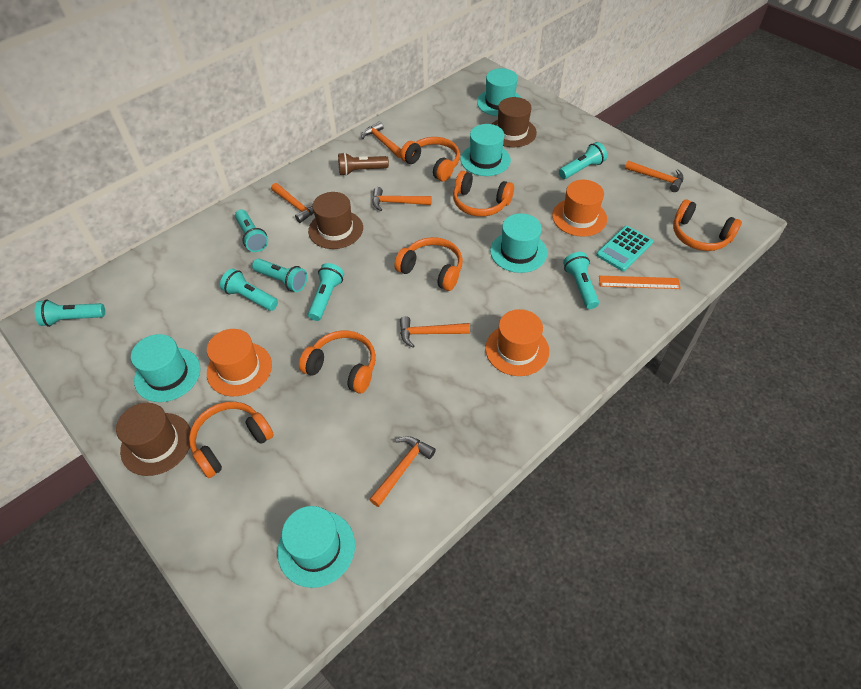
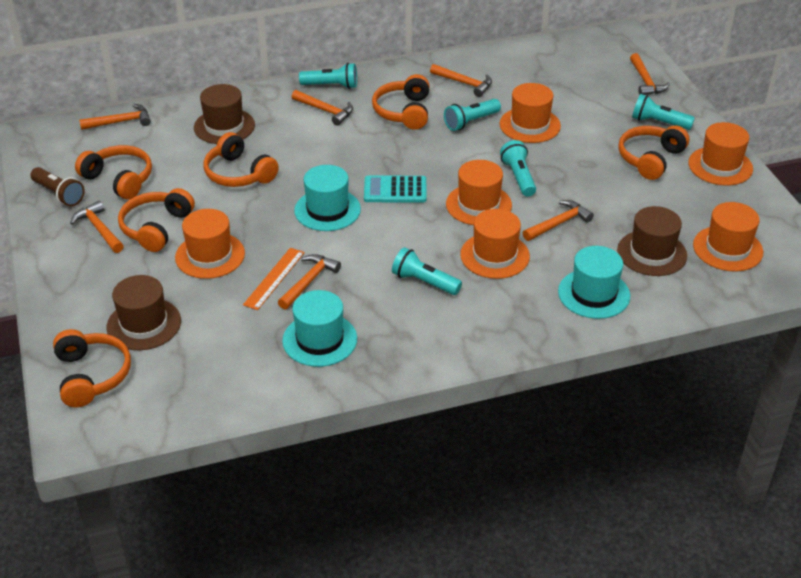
orange hammer: [271,183,314,223] [362,121,401,158] [369,436,436,507] [372,187,432,211] [400,316,470,347] [625,161,684,192] = 6 -> [70,201,124,253] [79,104,151,130] [278,254,341,309] [292,90,353,125] [430,64,492,97] [523,200,594,241] [630,53,670,95] = 7
orange hat: [207,329,272,396] [485,309,549,376] [552,180,607,237] = 3 -> [175,209,245,279] [446,160,512,225] [460,209,530,279] [500,83,561,143] [688,122,753,186] [693,202,763,272] = 6
turquoise flashlight: [35,300,105,327] [220,269,278,311] [235,210,268,252] [252,258,307,292] [308,263,344,321] [559,142,607,179] [563,252,599,309] = 7 -> [299,63,357,89] [392,247,462,295] [444,99,501,131] [500,140,536,197] [632,94,695,130] = 5
turquoise hat: [131,334,201,402] [277,506,355,588] [461,124,511,176] [477,68,521,116] [490,213,547,273] = 5 -> [282,290,357,367] [294,165,361,231] [558,246,630,319] = 3

